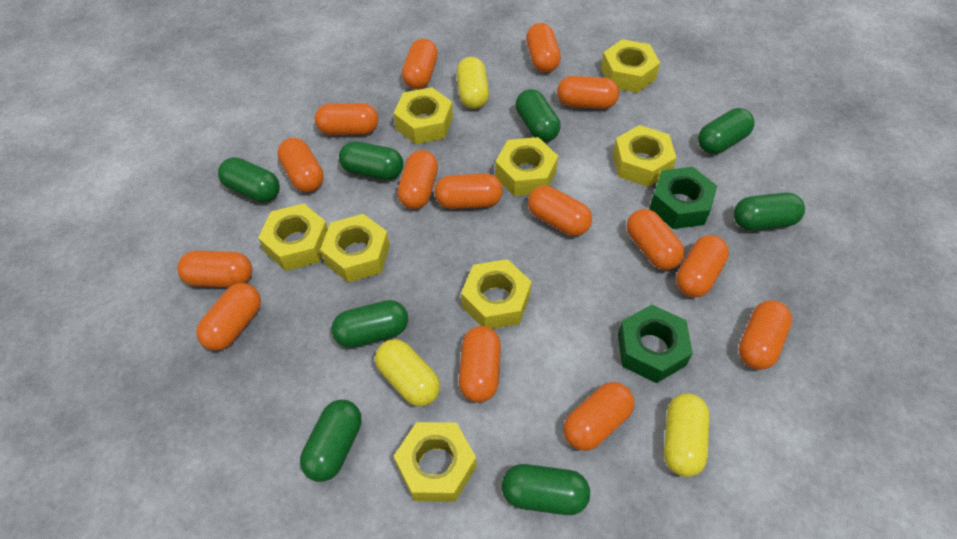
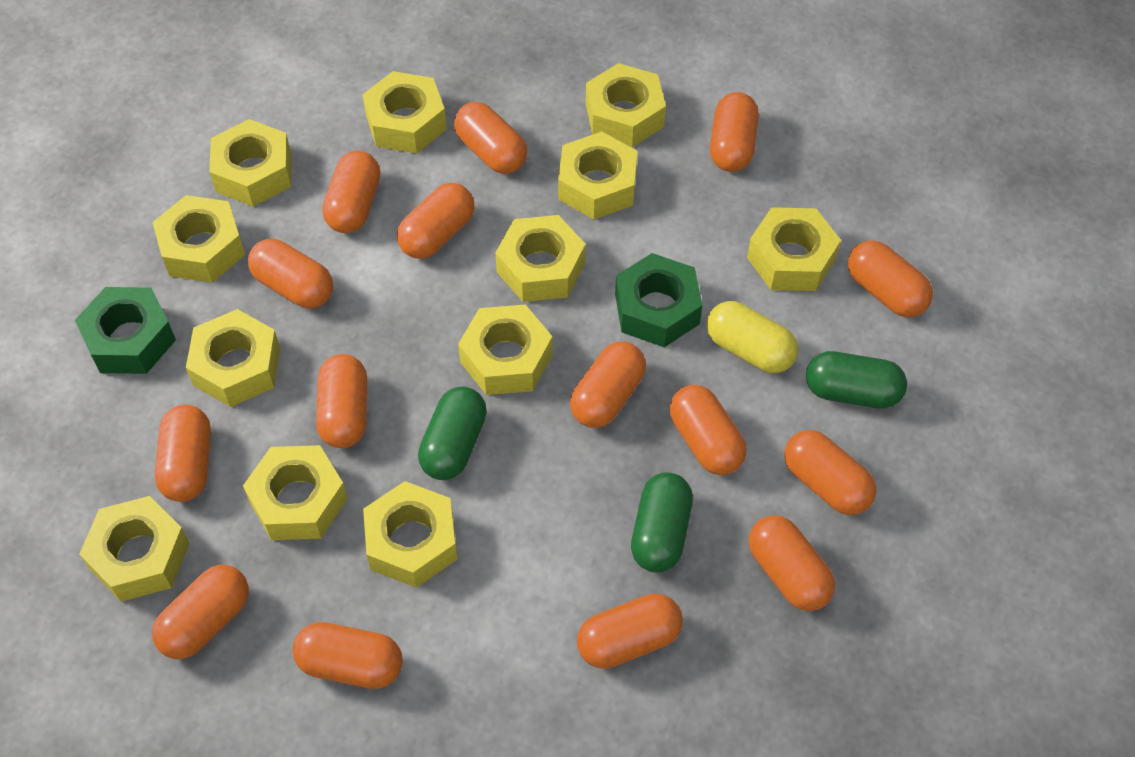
green capsule: [218,157,280,203] [300,400,361,482] [331,300,408,348] [339,142,404,180] [502,464,590,515] [515,89,560,142] [698,108,754,154] [734,192,805,231] = 8 -> [418,386,487,480] [631,472,693,572] [806,351,907,409] = 3
yellow capsule: [375,339,440,407] [456,57,489,109] [664,393,710,477] = 3 -> [707,301,798,373] = 1
yellow nut: [258,204,328,271] [320,214,390,283] [394,87,453,144] [394,422,477,502] [461,259,531,329] [495,137,558,196] [601,39,660,93] [613,125,677,187] = 8 -> [79,496,190,602] [152,195,245,283] [186,309,280,407] [209,119,291,206] [243,445,348,540] [362,71,447,153] [363,481,457,588] [458,304,553,395] [495,215,586,302] [558,131,638,220] [586,63,666,147] [747,207,841,291] = 12

